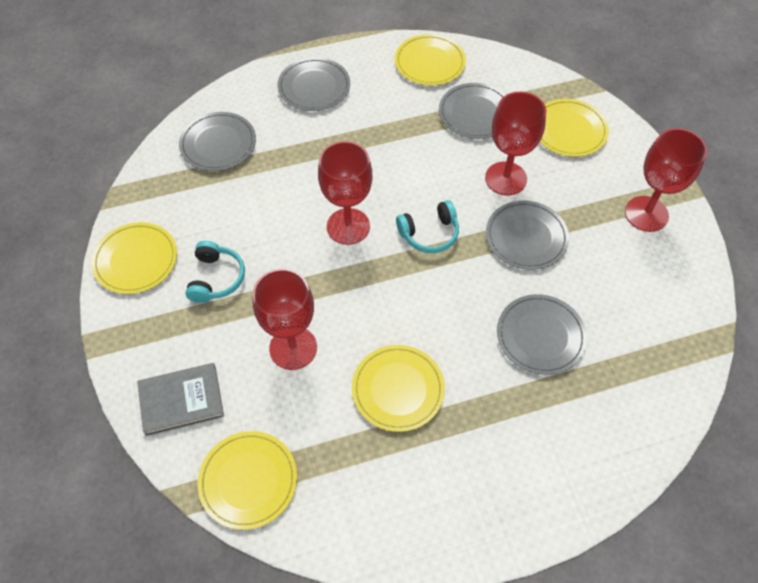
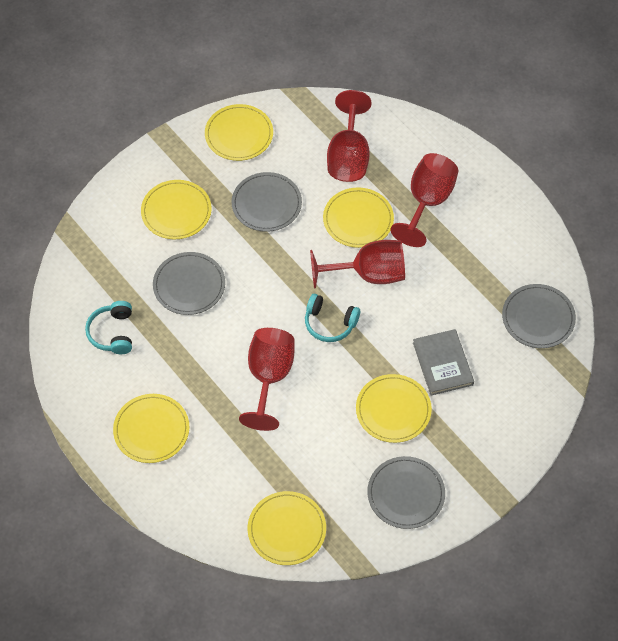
grey plate: [179,112,256,171] [277,57,350,111] [439,83,505,139] [486,201,569,270] [497,294,587,375] = 5 -> [153,252,225,315] [232,172,302,232] [367,456,445,529] [502,284,576,348] = 4
yellow plate: [91,222,177,294] [198,431,297,530] [352,345,445,432] [395,34,466,85] [540,99,609,157] = 5 -> [113,394,189,463] [141,180,212,240] [205,104,273,161] [248,491,326,565] [323,188,394,248] [356,374,432,443] = 6

